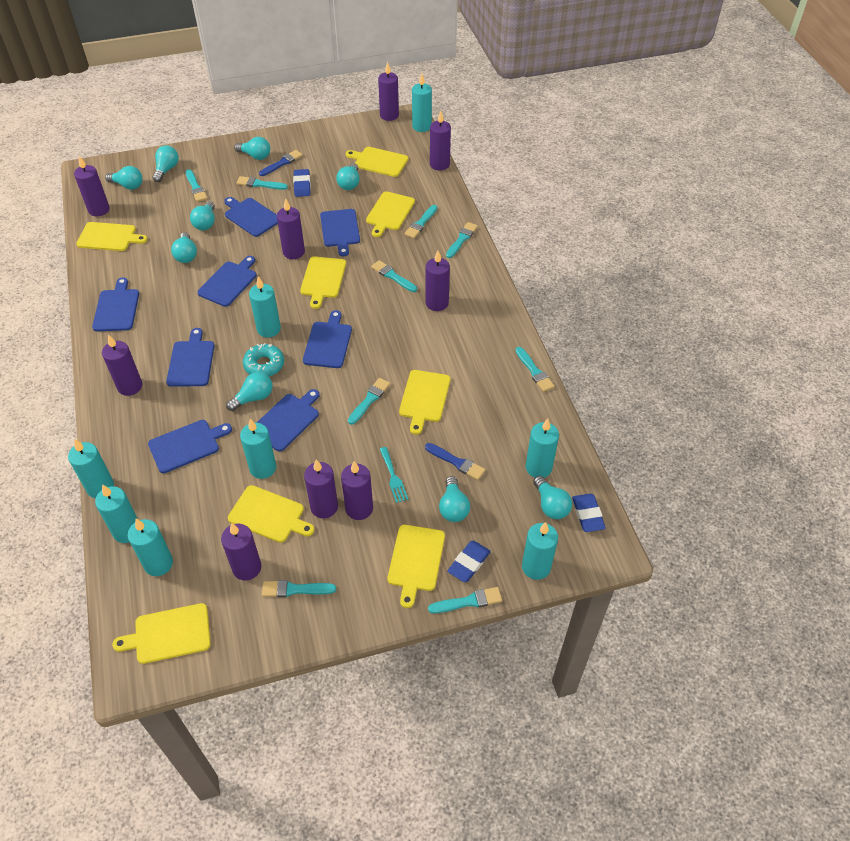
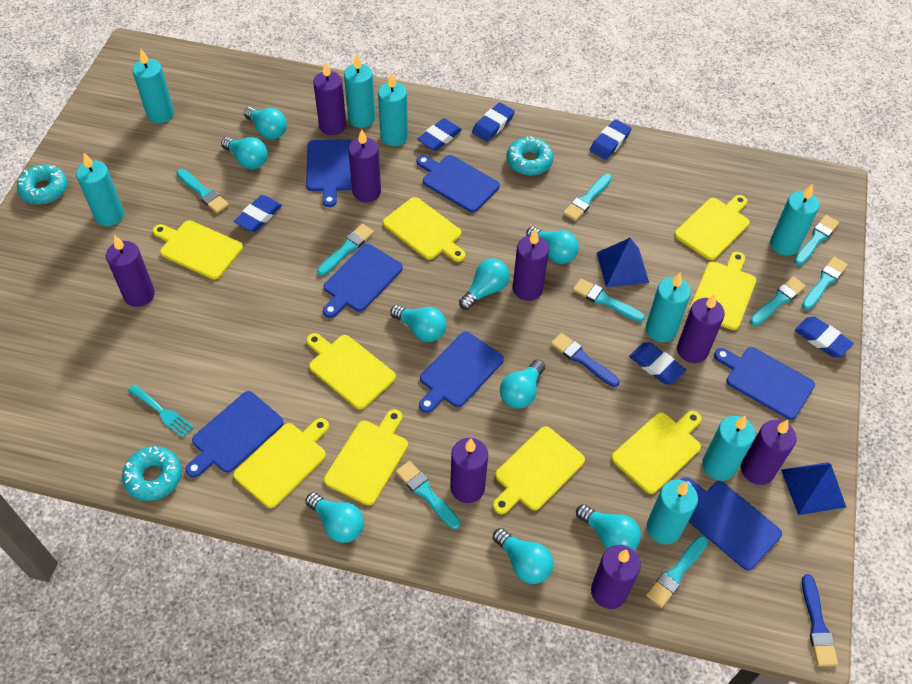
blue cutting board: [92,278,139,331] [148,420,232,473] [166,328,214,387] [197,256,257,307] [224,197,278,237] [257,389,320,452] [303,310,352,368] [320,209,360,256] = 8 -> [186,391,284,478] [306,139,352,207] [323,244,403,318] [417,155,500,212] [419,332,504,413] [681,477,782,571] [714,347,815,420] = 7
blue eraser: [293,169,311,197] [447,541,491,582] [572,494,606,532] = 3 -> [234,195,282,232] [417,118,462,151] [472,102,515,142] [590,119,632,160] [629,342,686,384] [795,317,854,357] = 6
blue pyramid: none = 0 -> [597,238,649,287] [781,462,846,515] = 2
purple candle: [74,156,110,217] [102,334,142,396] [221,523,261,580] [277,198,305,259] [304,459,338,518] [341,461,373,520] [378,61,399,121] [426,250,450,311] [430,111,451,171] = 9 -> [106,235,155,307] [313,61,346,135] [348,129,381,202] [450,438,488,503] [513,229,549,301] [591,545,641,609] [677,294,725,363] [741,420,797,485] = 8
turquoise donut: [243,343,284,377] = 1 -> [17,165,68,204] [122,446,182,501] [506,136,553,176] = 3
yellow cutting board: [76,222,147,251] [112,603,211,664] [228,485,314,543] [300,257,346,309] [346,147,408,177] [366,191,415,237] [387,525,445,608] [399,370,450,435] = 8 -> [153,220,243,280] [233,418,329,508] [307,333,396,410] [324,409,408,506] [383,197,466,262] [493,426,585,514] [611,411,702,494] [674,195,750,260] [689,252,756,330] = 9

